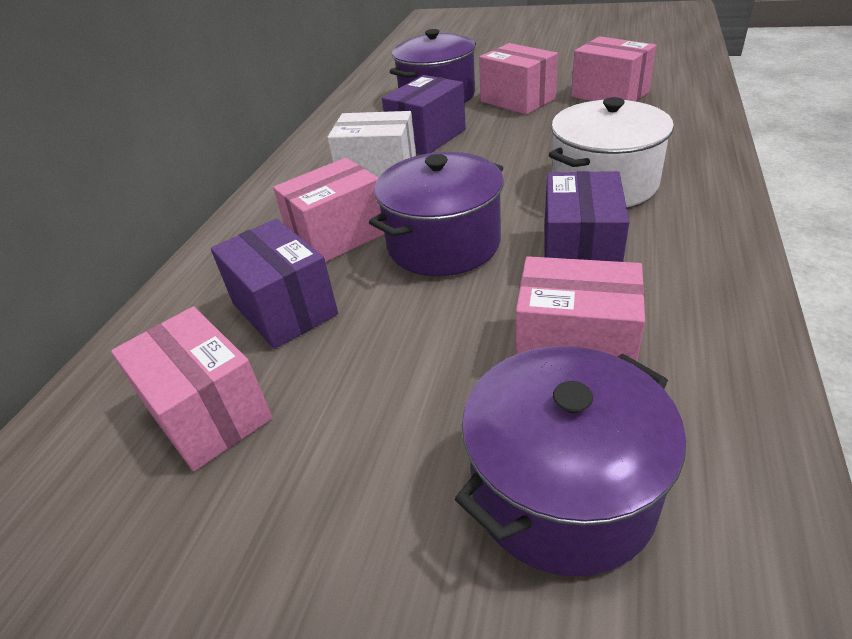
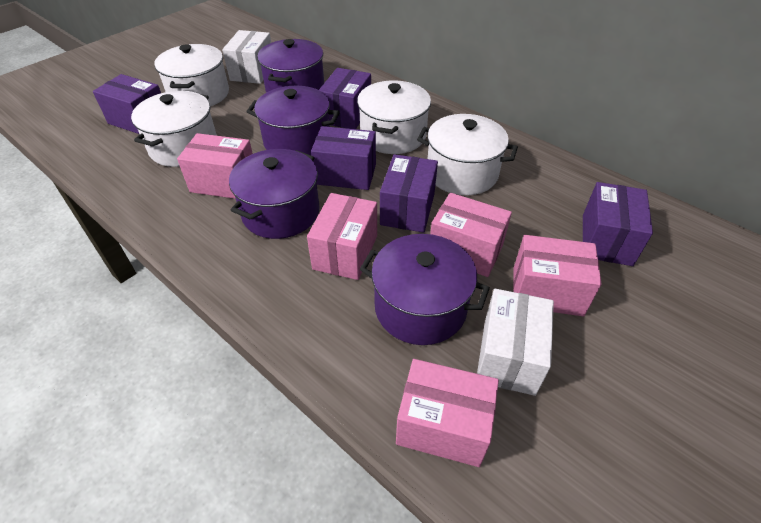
purple box: [211,219,338,349] [382,75,466,154] [544,171,629,262] = 3 -> [93,74,161,134] [311,126,376,190] [319,68,371,129] [380,154,438,233] [583,182,653,266] = 5
purple pot: [369,152,504,276] [390,29,476,103] [455,346,686,576] = 3 -> [229,149,320,239] [247,86,340,155] [257,39,324,92] [360,234,490,345] = 4
white box: [327,111,416,178] = 1 -> [222,30,271,84] [477,289,554,396] = 2
white pot: [549,97,674,207] = 1 -> [131,91,217,167] [154,44,229,106] [357,80,431,154] [417,114,518,195] = 4

